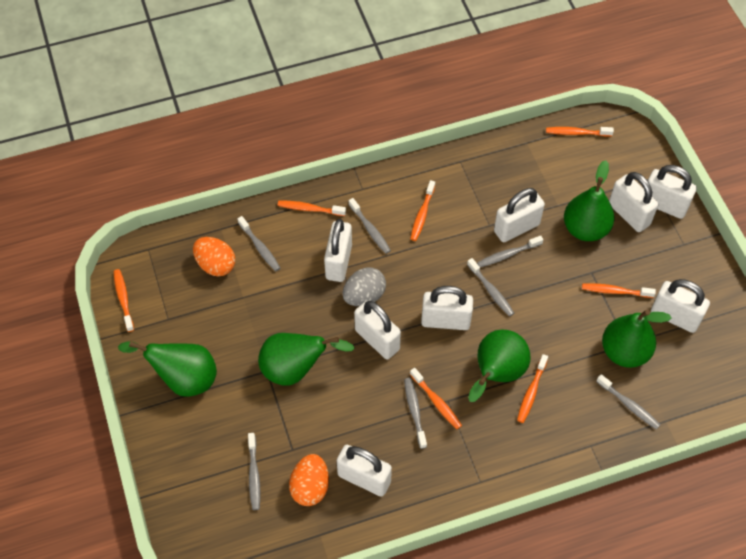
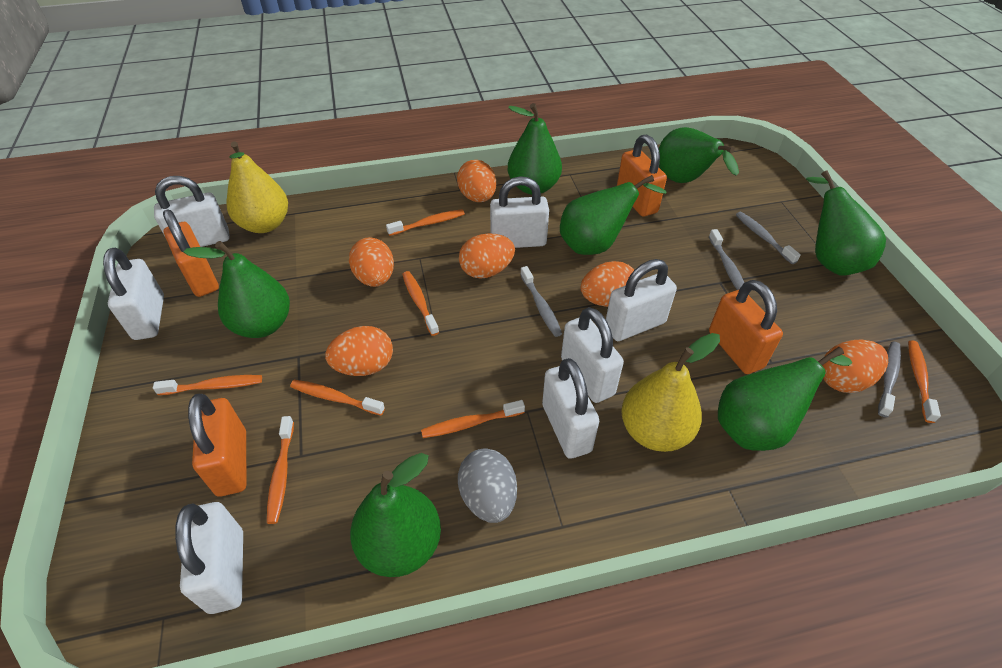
green pear: [118,341,217,397] [258,333,355,385] [468,330,531,402] [564,160,614,241] [602,309,672,368] = 5 -> [183,241,290,338] [350,453,441,577] [508,103,562,195] [560,175,667,255] [659,127,739,183] [718,347,852,451] [806,170,886,276] = 7
grey toothbrush: [238,216,280,272] [248,433,260,510] [348,198,391,254] [404,378,427,449] [467,258,514,317] [477,236,543,267] [596,374,660,429] = 7 -> [520,266,562,337] [709,229,744,290] [736,212,801,264] [878,342,901,417] = 4
orange egg: [193,237,235,276] [289,454,329,506] = 2 -> [325,326,393,376] [349,237,394,287] [457,160,496,202] [459,233,515,279] [581,261,634,307] [822,339,888,393] = 6
orange padlock: none = 0 -> [163,209,219,297] [188,394,246,496] [617,134,667,217] [709,280,783,374] = 4
white padlock: [324,219,352,282] [337,445,392,497] [354,301,401,359] [421,286,473,330] [494,188,545,242] [609,172,658,232] [648,165,697,219] [651,279,710,333] = 8 -> [103,248,164,340] [154,176,230,247] [175,502,243,614] [490,176,549,248] [542,358,599,459] [561,307,624,403] [606,259,677,341] = 7
yellow pear: none = 0 -> [226,141,288,233] [621,333,720,452] = 2

